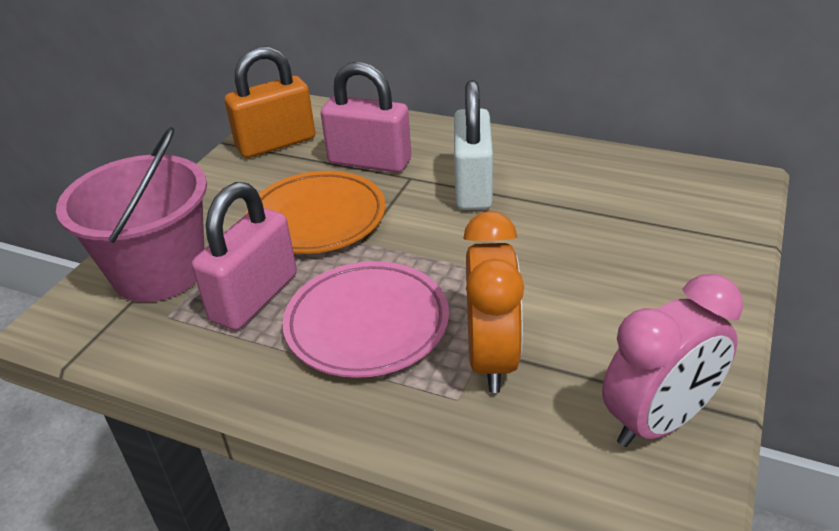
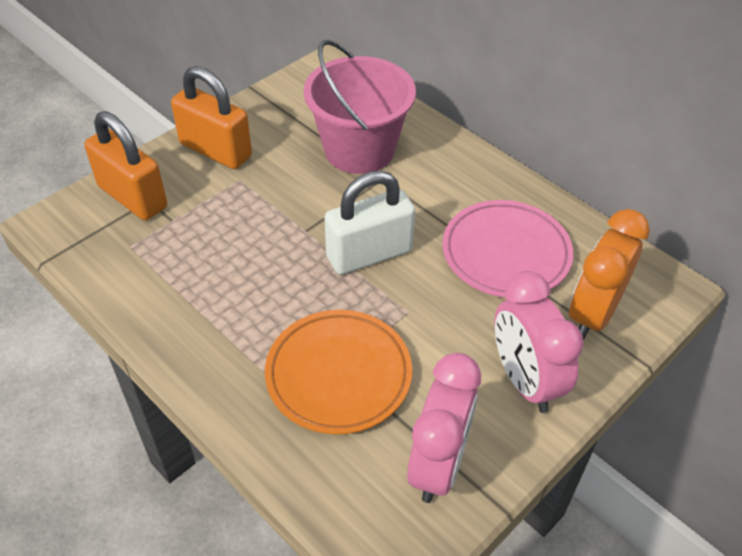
orange padlock: [225,46,315,158] = 1 -> [84,111,167,220] [171,66,252,169] = 2
pink clock: [602,274,743,447] = 1 -> [407,353,481,503] [495,271,584,413] = 2
pink padlock: [192,182,297,330] [321,62,411,173] = 2 -> none = 0

